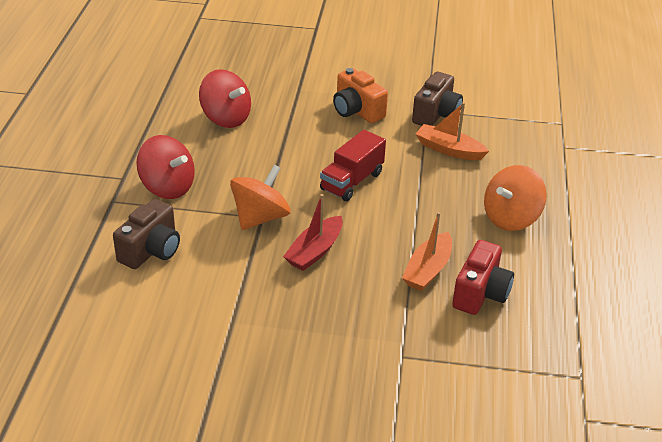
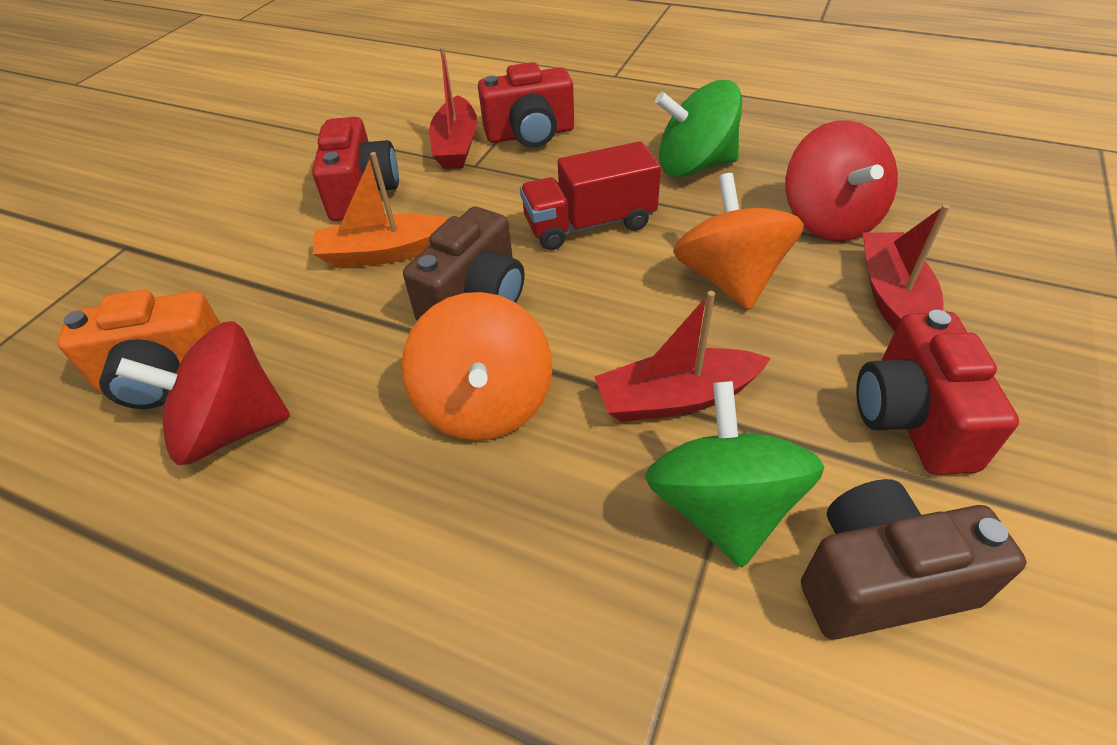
green spinning top: none = 0 -> [645,381,824,568] [655,80,742,177] = 2
orange boat: [402,212,452,291] [416,102,489,160] = 2 -> [313,152,448,268] = 1
red boat: [283,194,343,271] = 1 -> [429,47,477,169] [594,291,771,422] [863,204,950,332] = 3
red camera: [452,240,514,315] = 1 -> [312,117,399,221] [478,62,574,147] [856,310,1019,475] = 3

